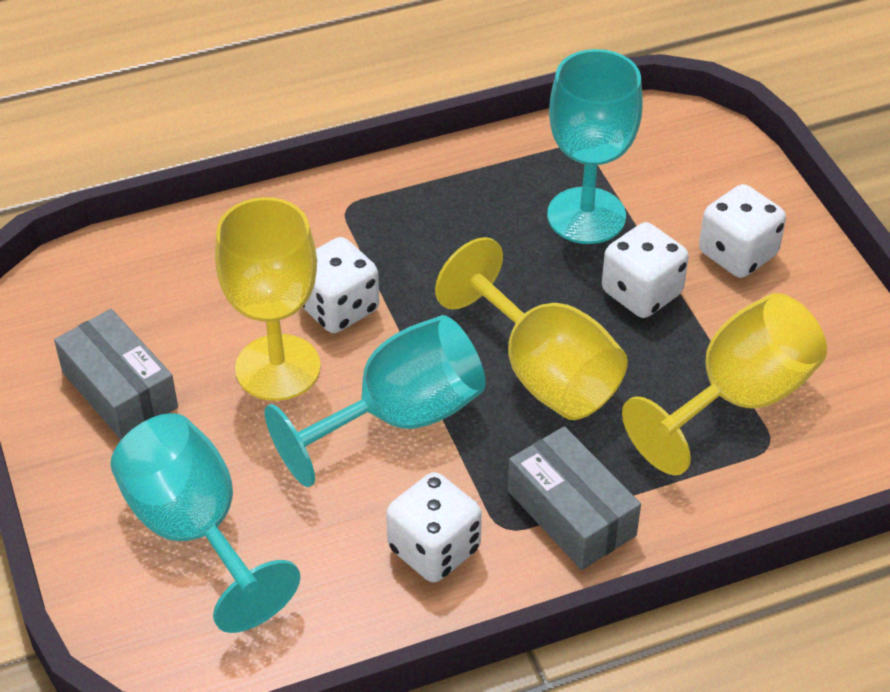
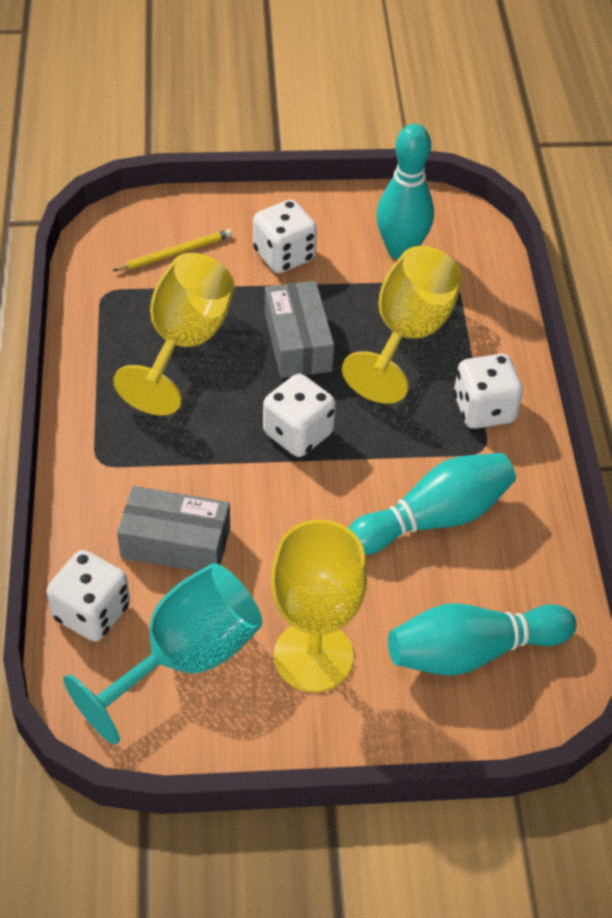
turquoise bowling pin: none = 0 -> [348,453,516,555] [376,124,434,260] [388,603,576,676] = 3
turquoise goblet: [110,413,300,633] [264,315,485,487] [547,49,643,244] = 3 -> [64,563,262,745] = 1
yellow pencil: none = 0 -> [112,229,232,271] = 1

